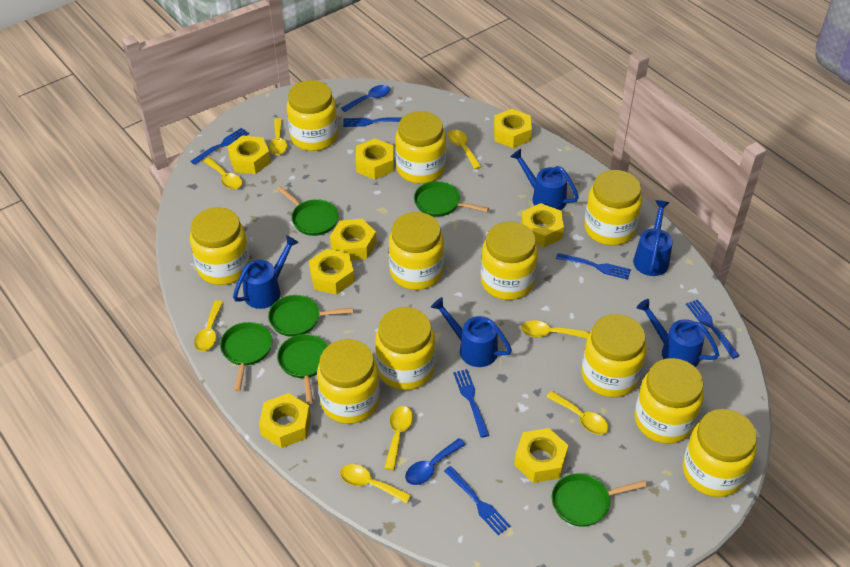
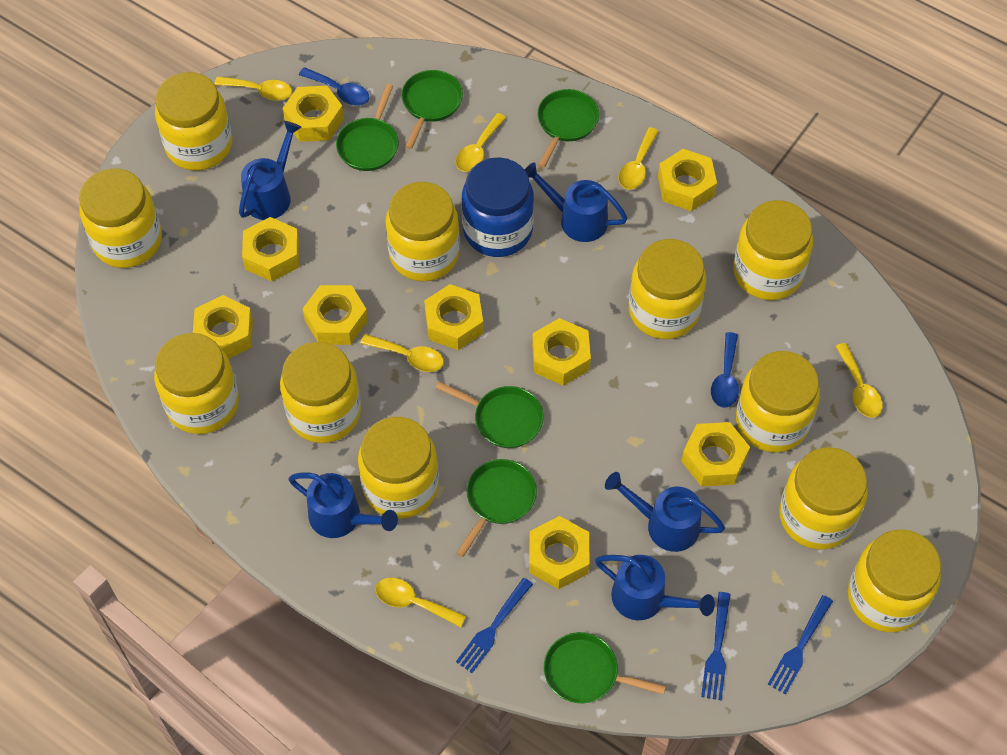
blue fork: [191,128,249,165] [343,117,402,127] [444,466,510,535] [453,369,489,438] [556,253,631,280] [686,299,740,359] = 6 -> [456,578,533,673] [701,592,731,700] [768,595,833,695] = 3
blue jar: none = 0 -> [462,157,534,257] = 1
yellow nut: [227,135,271,174] [259,393,311,448] [309,249,354,295] [330,218,377,261] [356,139,394,179] [494,109,532,148] [514,428,568,483] [521,203,564,248] = 8 -> [193,295,253,359] [242,217,299,282] [283,86,344,142] [303,285,368,345] [424,284,483,350] [529,516,589,589] [532,318,591,386] [658,149,717,211] [681,422,750,487] = 9
yellow spoon: [194,300,223,351] [203,157,242,189] [269,118,287,155] [340,464,411,503] [384,406,413,470] [448,129,482,169] [521,320,589,338] [546,391,609,435] = 8 -> [214,76,292,101] [360,334,444,372] [375,578,466,627] [456,113,506,172] [619,127,659,190] [835,343,883,418] = 6

